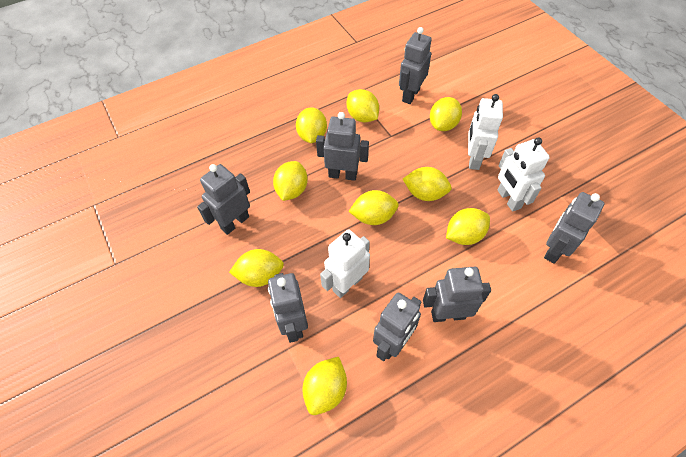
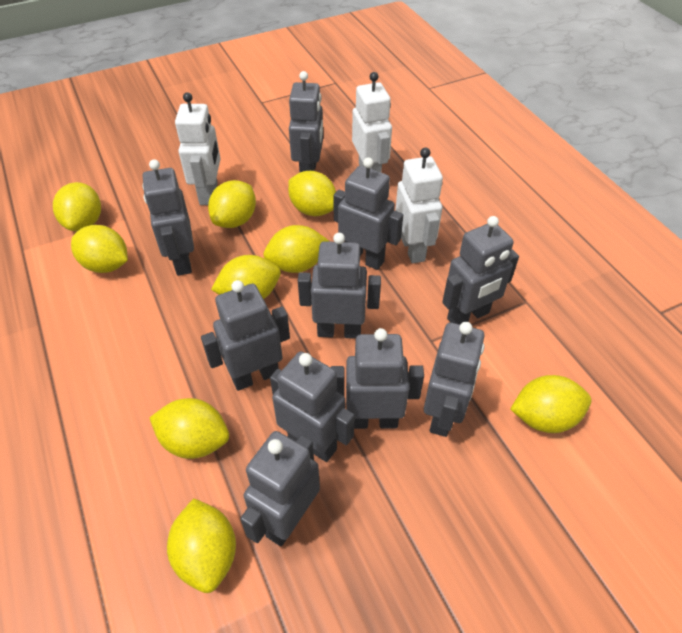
grey robot: [197,164,250,235] [268,273,308,343] [316,112,369,181] [373,292,421,361] [399,27,432,104] [423,267,491,322] [544,192,605,264] = 7 -> [143,159,194,276] [201,280,290,391] [240,431,320,546] [270,351,355,462] [289,71,323,172] [298,233,381,339] [331,328,424,429] [333,157,403,270] [424,322,485,437] [442,216,519,324] = 10

